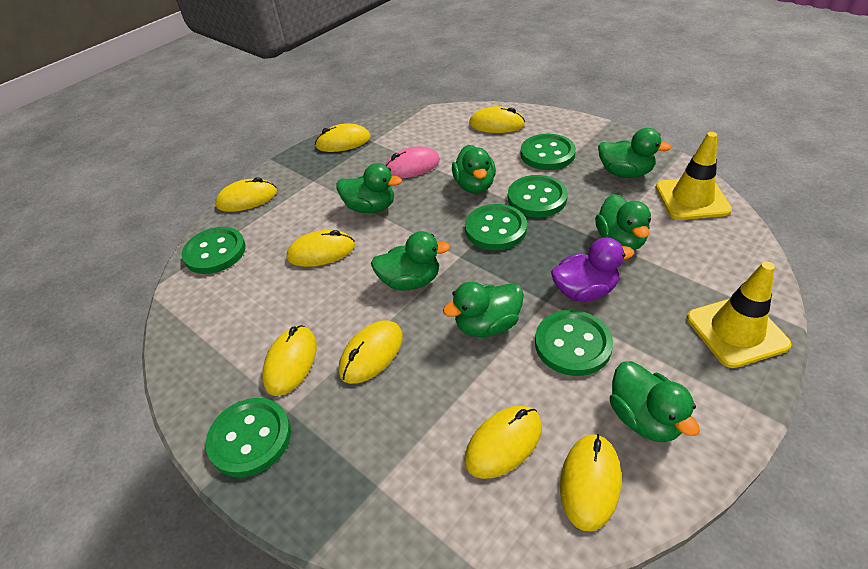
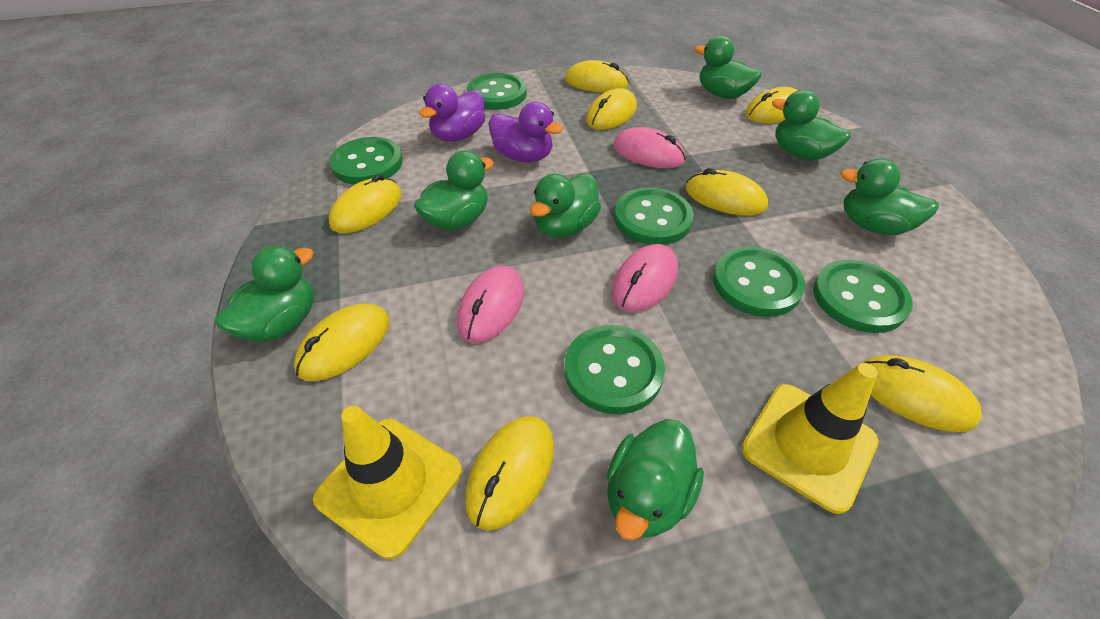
pink mouse: [385,146,440,179] = 1 -> [457,265,524,343] [611,244,678,312] [613,127,686,168] = 3
purple duck: [551,237,634,302] = 1 -> [419,84,486,141] [489,102,563,162] = 2

